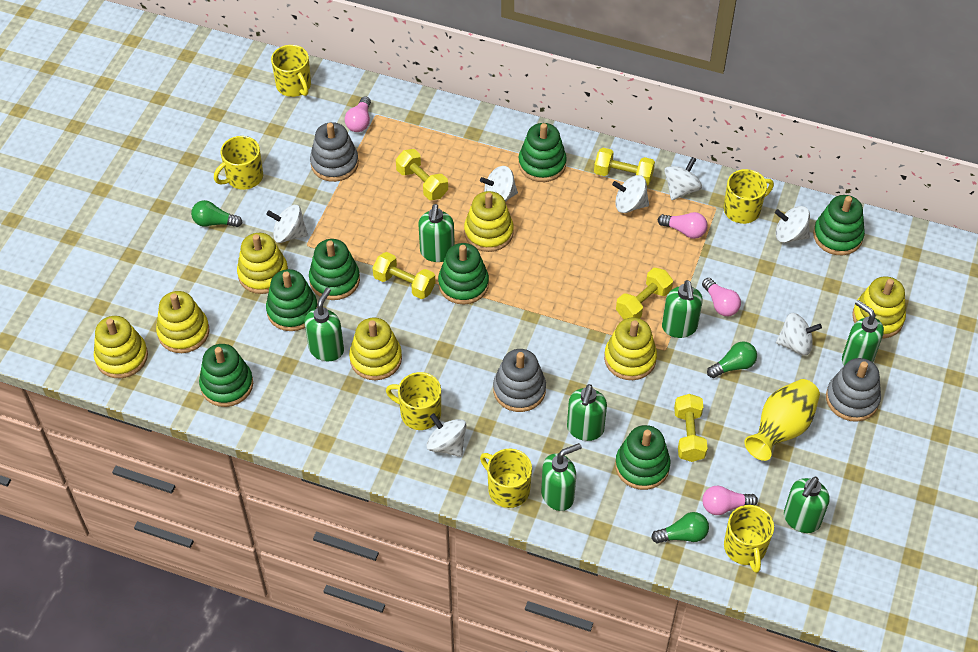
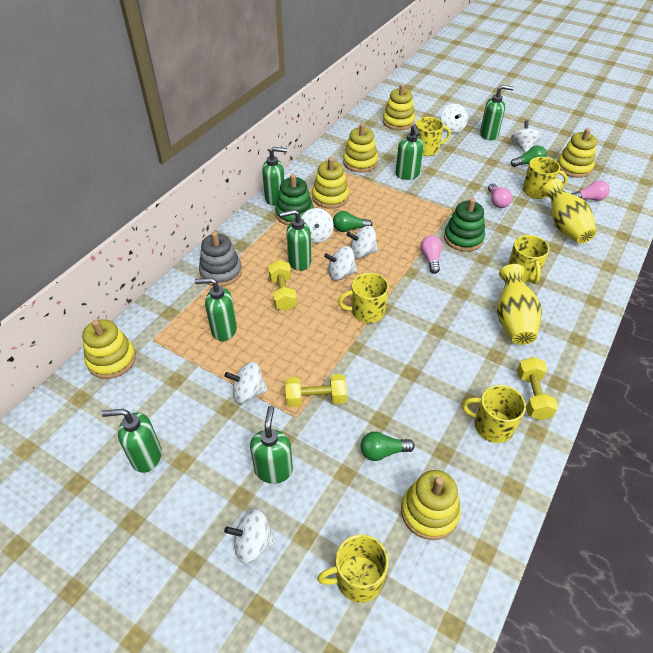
green stacking toy: [199,344,253,407] [266,269,317,331] [309,239,360,300] [438,243,489,305] [518,123,567,182] [615,425,671,490] [813,195,865,255] = 7 -> [275,174,314,225] [444,198,485,252] = 2
grey stacking toy: [310,122,359,182] [493,349,546,412] [826,358,881,422] = 3 -> [199,231,242,287] = 1
pink light bulb: [345,96,371,132] [658,212,708,239] [702,278,741,316] [702,486,758,515] = 4 -> [420,235,443,274] [488,183,512,208] [571,180,610,201] = 3
yellow dumbbell: [373,252,435,299] [396,149,448,200] [594,148,655,185] [616,268,673,319] [674,394,708,462] = 5 -> [268,260,297,311] [285,374,347,407] [517,357,558,420] = 3
yellow stacking toy: [94,316,148,378] [156,291,210,353] [237,233,288,294] [349,318,402,380] [464,191,514,252] [604,317,657,380] [852,276,906,338] = 7 -> [82,319,136,379] [312,157,349,209] [343,123,378,172] [383,84,415,130] [401,470,461,540] [557,128,597,178] = 6
yellow vase: [744,379,820,461] = 1 -> [497,264,542,345] [542,179,597,244] = 2

